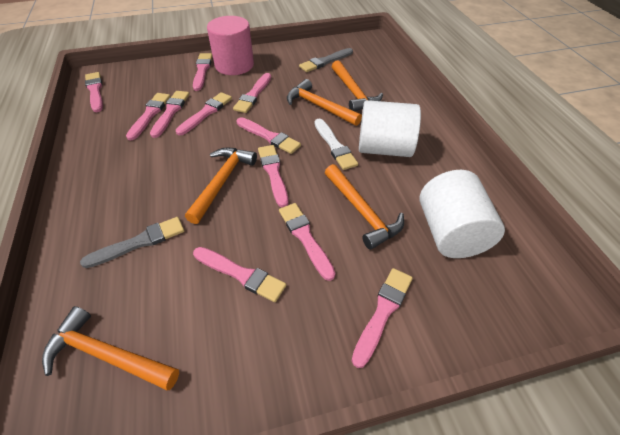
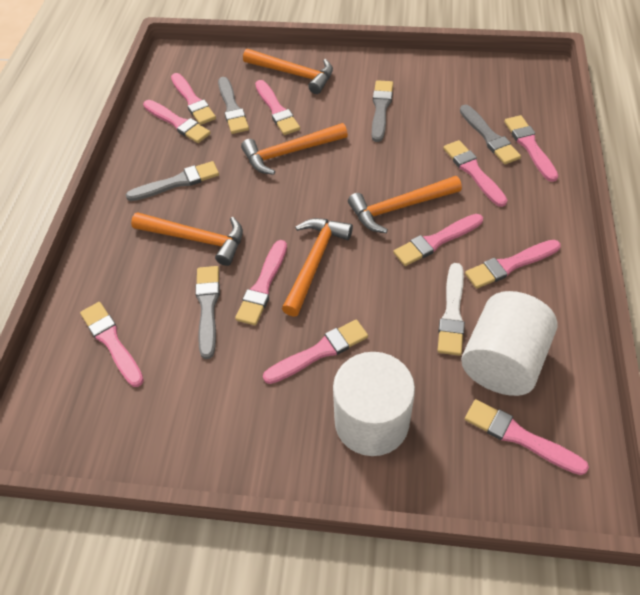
grey brush: [80,217,184,268] [299,48,353,72] = 2 -> [126,161,219,201] [195,266,220,359] [218,77,249,134] [372,80,393,142] [460,105,521,164] = 5
pink cylinder: [207,16,254,75] = 1 -> none = 0

